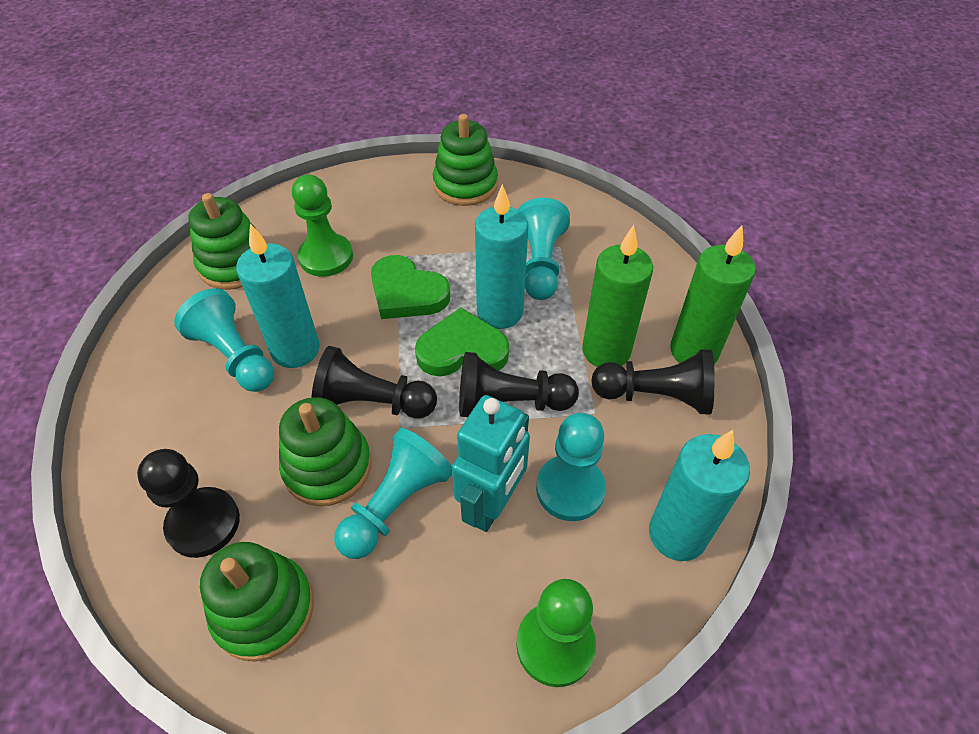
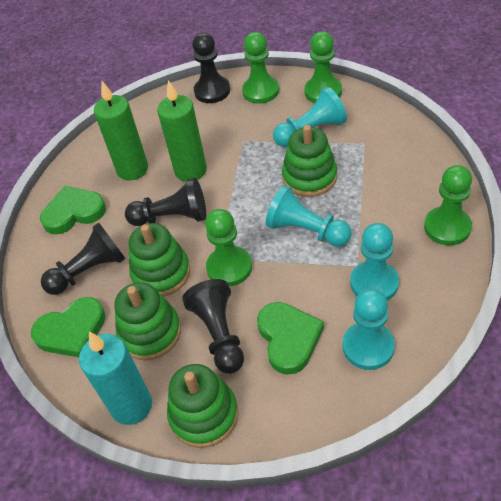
green heart: [371,255,450,319] [415,307,509,376] = 2 -> [31,297,106,357] [40,186,106,234] [257,302,324,375] = 3
green pawn: [292,175,353,277] [516,579,596,687] = 2 -> [205,209,252,286] [242,32,279,104] [304,31,342,103] [424,165,472,245] = 4
turquoise candle: [236,224,320,368] [475,184,528,329] [649,430,750,561] = 3 -> [79,332,152,425] = 1
turquoise robot: [452,395,530,532] = 1 -> none = 0

